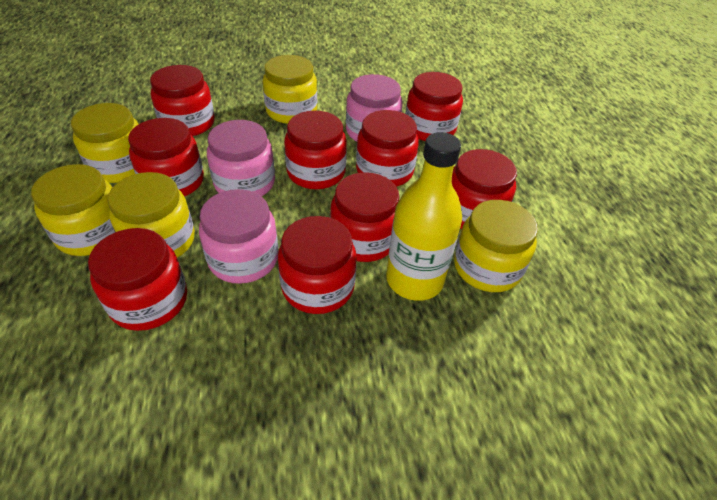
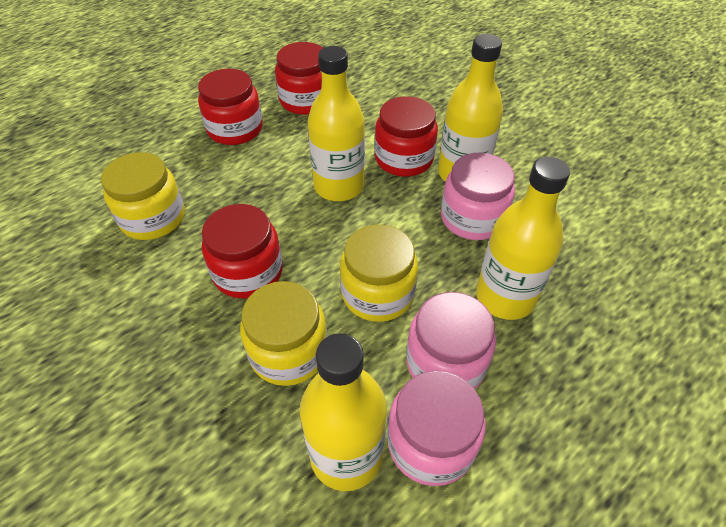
red jar: [88,228,187,331] [128,118,204,197] [150,65,215,136] [278,216,357,314] [284,111,347,189] [330,172,399,262] [356,110,419,187] [405,72,463,141] [452,149,517,229] = 9 -> [198,69,263,145] [202,204,283,299] [275,42,323,115] [375,96,438,177] = 4
yellow bottle: [386,132,462,301] = 1 -> [300,333,387,491] [308,46,365,201] [438,34,503,181] [476,157,570,320] = 4
yellow jar: [31,164,115,256] [71,103,139,183] [107,172,195,258] [263,55,317,124] [454,200,538,292] = 5 -> [101,152,185,240] [240,281,327,386] [340,225,418,322] = 3

